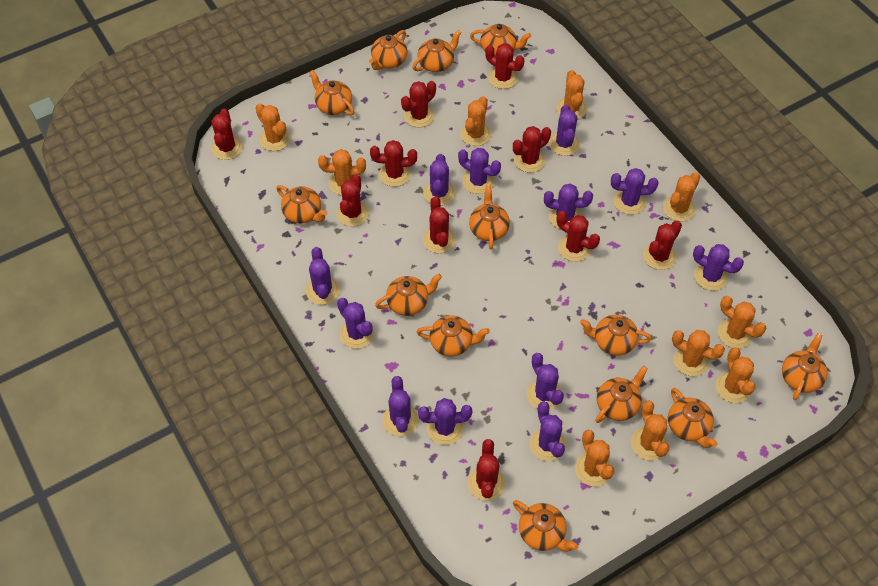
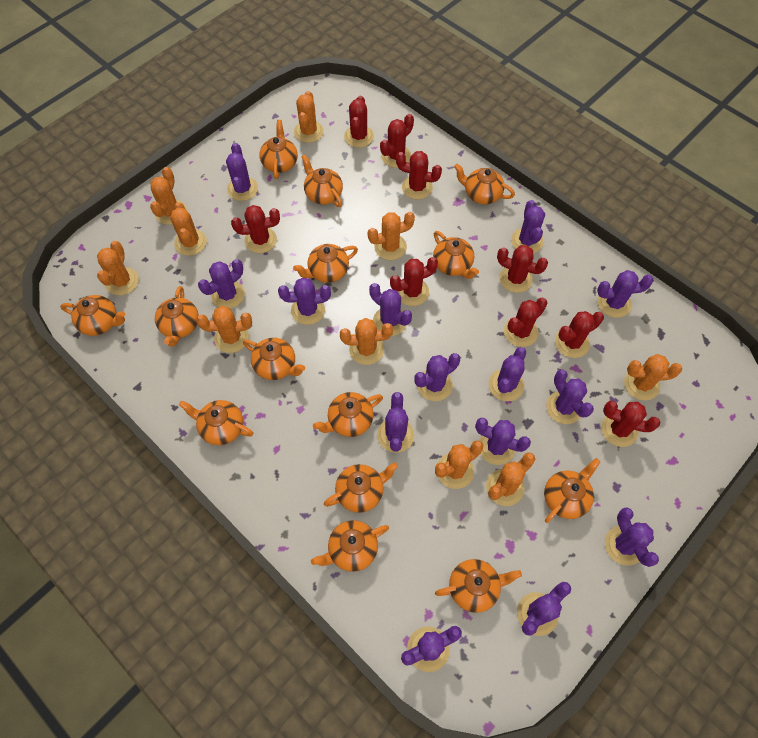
orange teapot: [276,185,328,224] [309,70,355,115] [369,30,407,70] [375,274,442,316] [412,30,461,72] [417,315,490,356] [469,185,510,249] [470,24,531,56] [513,500,579,552] [580,315,652,356] [595,366,648,423] [668,388,718,448] [782,333,828,400] = 13 -> [60,295,125,336] [155,286,199,347] [179,400,253,445] [243,338,305,380] [259,120,298,179] [293,244,358,283] [301,155,343,207] [311,520,389,572] [313,392,383,437] [324,462,398,513] [433,231,479,279] [435,559,522,613] [454,164,515,204] [544,458,600,523] = 14
purple cactus: [306,247,340,305] [337,298,374,349] [383,376,419,436] [418,398,472,445] [423,154,455,206] [458,148,501,194] [527,353,564,410] [530,401,566,461] [544,184,593,229] [549,105,580,156] [611,168,659,215] [693,244,744,291] = 12 -> [198,259,245,309] [226,143,258,201] [278,278,331,325] [369,283,412,336] [377,392,414,453] [401,626,462,672] [415,353,460,401] [475,418,531,465] [488,347,526,401] [511,200,545,253] [517,582,571,636] [546,369,594,424] [597,270,654,318] [605,507,659,567] = 14
red cactus: [211,109,243,160] [337,174,369,226] [370,140,417,187] [401,81,436,127] [423,196,456,253] [468,439,505,501] [485,43,524,89] [513,126,551,173] [557,211,600,262] [643,221,682,270] = 10 -> [231,205,280,253] [344,96,374,148] [380,114,414,168] [390,257,438,306] [396,151,442,200] [497,245,548,293] [504,298,548,347] [555,311,604,358] [601,401,660,447] = 9

